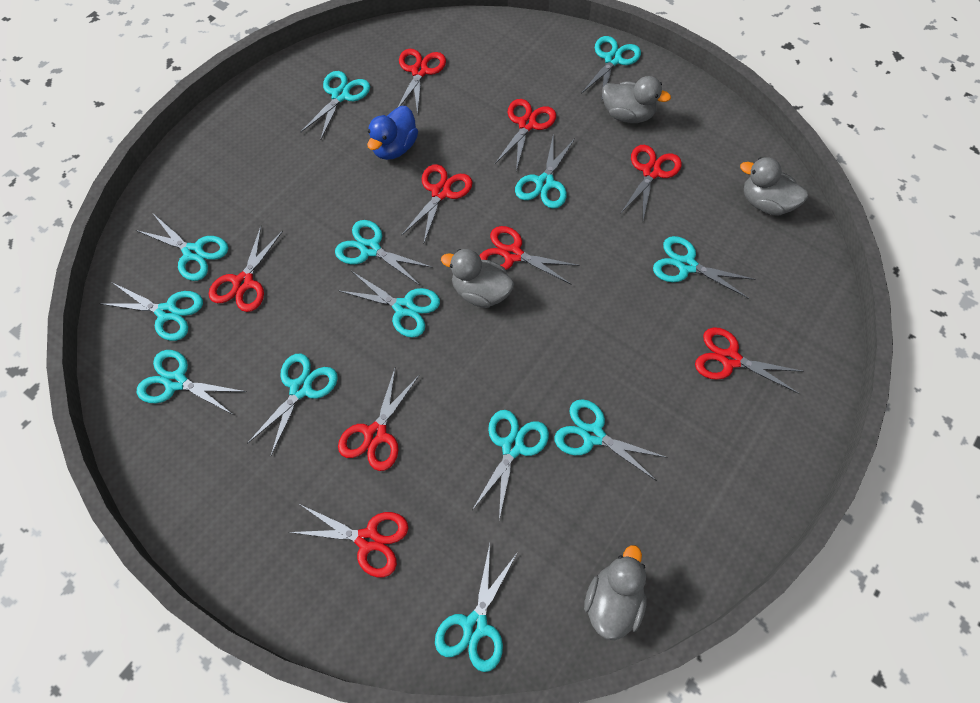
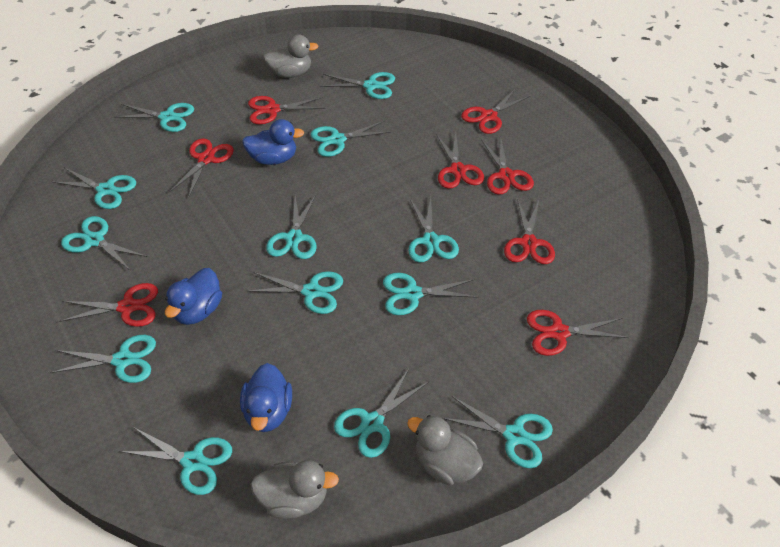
blue duck: [367,106,418,160] = 1 -> [165,268,222,325] [240,363,292,432] [242,119,304,165] = 3
grey duck: [441,249,514,308] [584,545,647,640] [602,76,671,123] [740,157,808,216] = 4 -> [250,460,339,519] [263,34,318,78] [407,415,483,485] = 3
red scissors: [209,226,283,312] [289,505,408,578] [338,369,419,471] [398,49,446,116] [402,164,473,242] [480,226,580,285] [495,99,556,171] [620,145,682,220] [695,327,804,394] = 9 -> [59,283,158,327] [169,138,234,198] [248,96,325,124] [436,133,484,189] [461,88,530,134] [481,139,534,195] [504,198,555,264] [527,310,629,356] = 8

